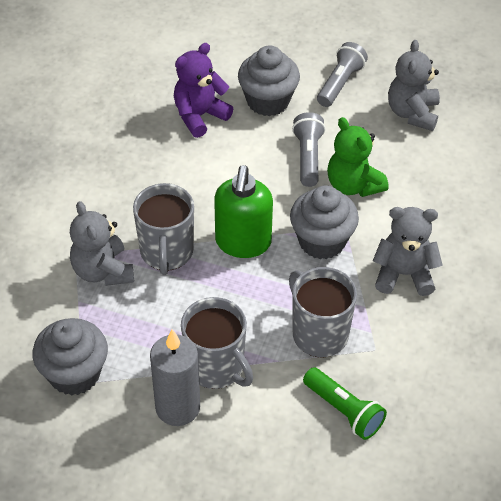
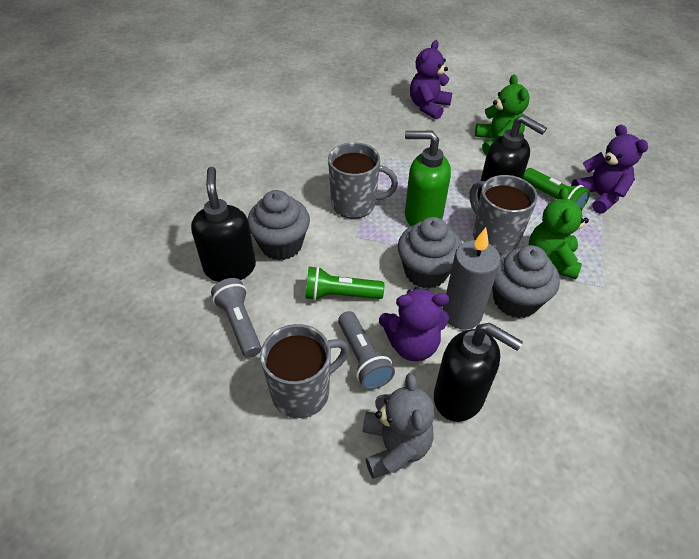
black soap dispenser: none = 0 -> [191,167,256,282] [434,323,523,422] [477,115,547,201] = 3
green flashlight: [303,367,387,440] = 1 -> [305,266,384,301] [523,168,590,209] = 2
green teddy bear: [327,117,388,197] = 1 -> [475,75,530,155] [529,187,589,279] = 2
grey teddy bear: [70,201,134,286] [373,207,442,296] [388,40,440,131] = 3 -> [362,373,434,479] = 1
purple teddy bear: [174,43,233,138] = 1 -> [379,287,449,361] [410,40,452,120] [571,125,648,214] = 3

